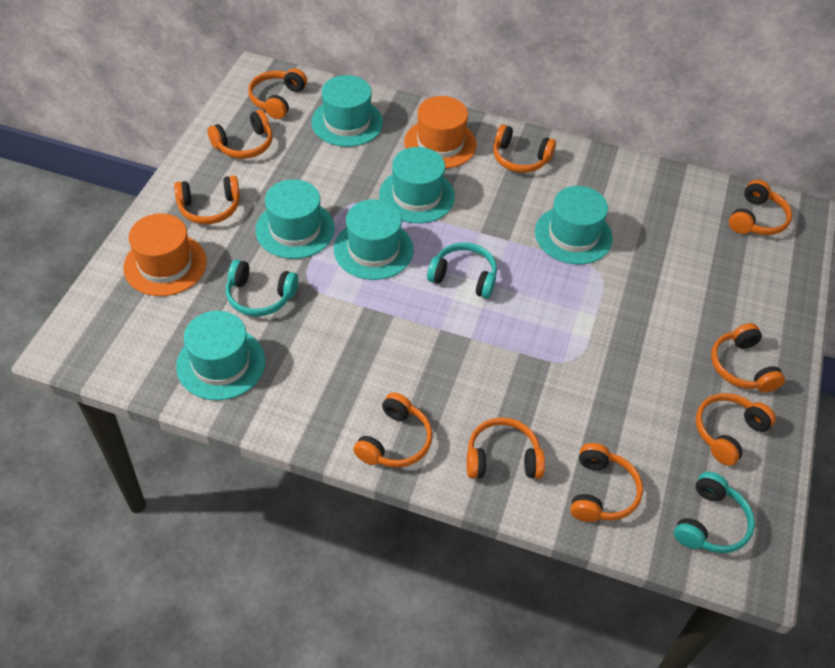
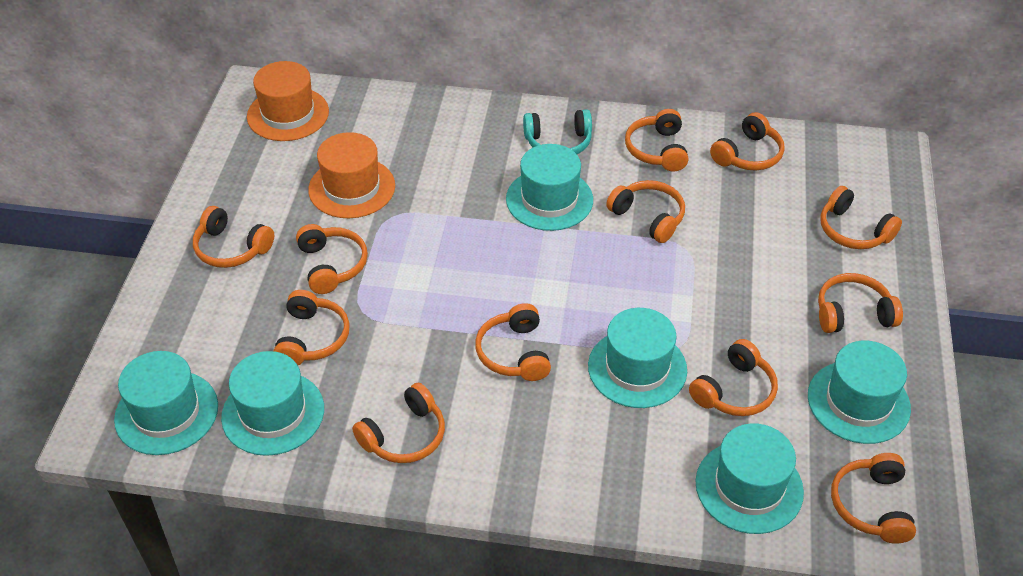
orange headphones: [174,176,240,224] [208,110,273,159] [248,68,307,119] [353,392,433,468] [466,418,545,478] [493,124,556,173] [570,443,643,522] [696,393,776,466] [711,323,785,392] [729,180,792,235] = 10 -> [193,206,274,268] [274,290,350,365] [296,224,368,294] [352,383,445,463] [475,303,551,381] [606,180,685,243] [625,109,688,172] [689,339,778,416] [710,112,785,170] [818,273,903,333] [820,186,902,249] [831,453,916,544] = 12
turquoise headphones: [226,259,298,316] [427,242,497,298] [674,472,755,553] = 3 -> [523,109,592,154] = 1

